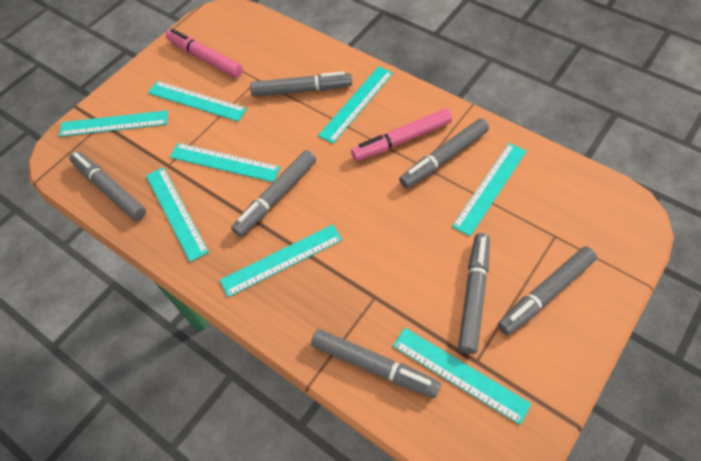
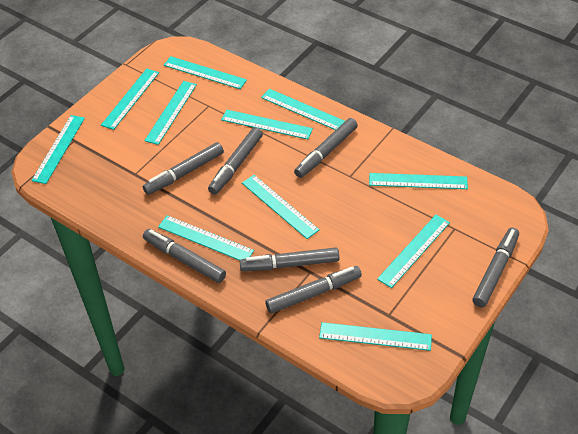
pink marker: [166,28,243,78] [351,108,452,161] = 2 -> none = 0
turquoise ruler: [59,110,168,137] [146,167,209,262] [148,81,247,122] [170,143,280,182] [220,224,342,297] [318,66,393,144] [393,328,531,425] [452,143,527,236] = 8 -> [31,115,85,184] [101,69,159,130] [144,81,197,145] [158,215,254,260] [164,56,247,89] [221,110,313,139] [242,175,319,239] [261,89,345,130] [319,322,432,351] [369,173,468,189] [377,215,450,288] = 11

